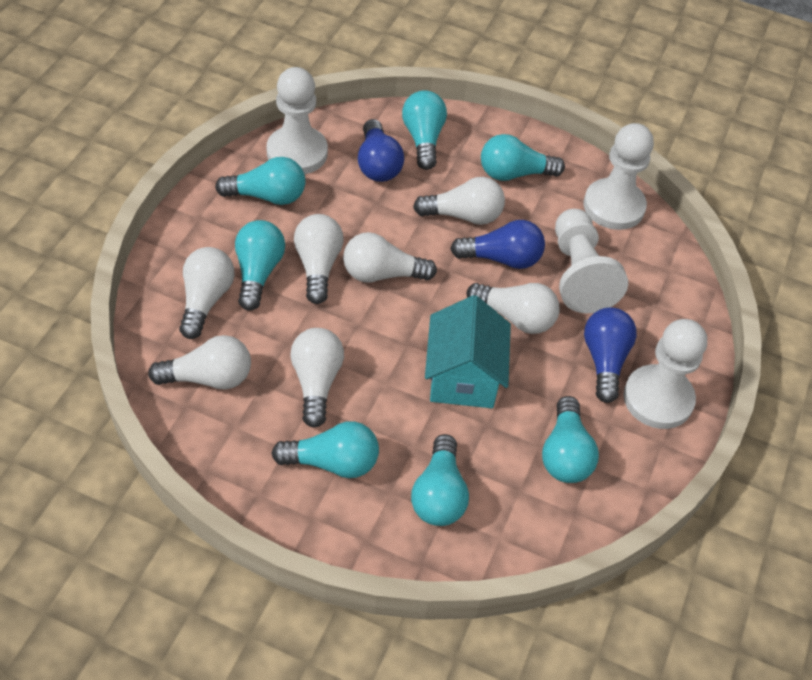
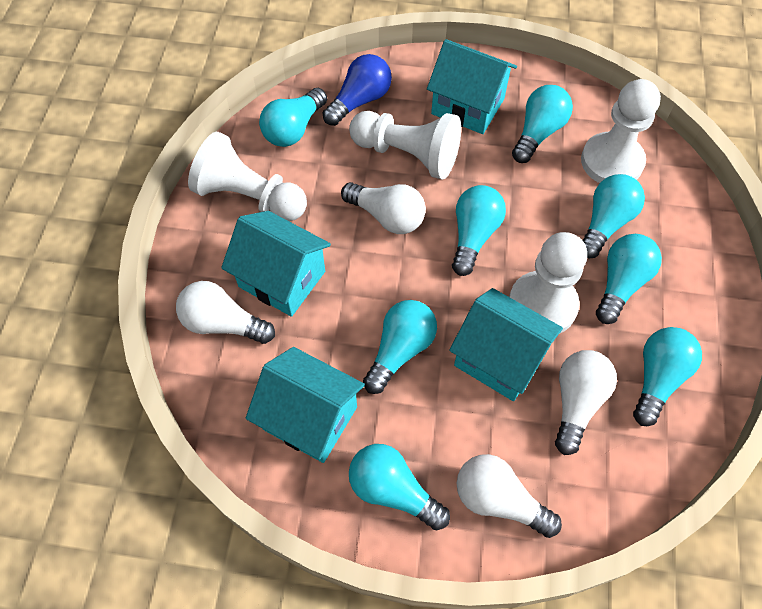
blue light bulb: [358,119,404,182] [450,220,545,269] [584,308,637,403] = 3 -> [323,54,392,126] = 1
turquoise house: [425,295,511,408] = 1 -> [221,211,331,317] [246,347,365,463] [427,39,517,134] [449,288,563,401] = 4
turquoise light bulb: [215,157,306,205] [235,220,285,311] [271,422,379,478] [402,90,447,170] [411,434,469,526] [481,134,565,181] [542,396,599,483] = 7 -> [259,88,327,147] [349,444,450,531] [363,300,437,394] [452,185,506,276] [512,85,573,163] [582,174,645,259] [596,234,662,324] [633,327,702,426] = 8
white light bulb: [148,335,251,389] [179,247,235,339] [290,328,344,428] [294,214,344,304] [343,232,437,283] [413,177,505,225] [467,283,560,334] = 7 -> [176,281,275,344] [341,182,426,234] [457,454,562,538] [555,350,617,455] = 4

